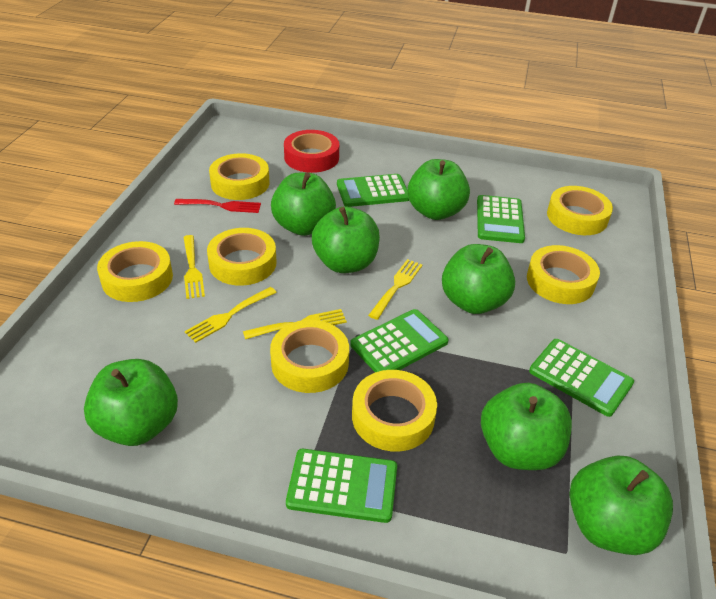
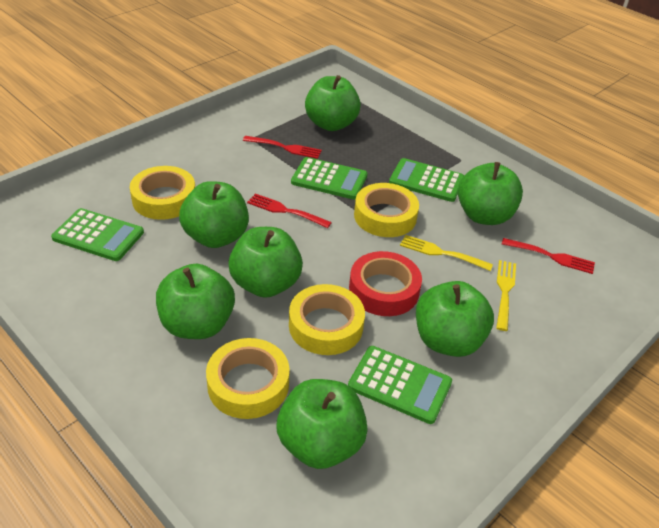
green calculator: [286,449,397,523] [337,174,409,207] [350,309,449,372] [477,195,525,243] [529,339,634,417] = 5 -> [51,208,144,261] [291,157,367,199] [348,346,452,424] [389,158,464,202] = 4
red fork: [174,199,261,213] = 1 -> [243,136,322,159] [247,194,332,228] [502,238,595,274] = 3
yellow fork: [183,235,205,299] [185,287,277,343] [243,309,347,339] [368,259,423,320] = 4 -> [400,235,493,271] [496,260,516,331] = 2
yellow tape: [97,241,173,302] [207,228,277,286] [209,153,270,200] [270,320,349,393] [352,370,437,452] [527,245,600,304] [547,186,613,235] = 7 -> [130,166,195,220] [206,338,290,419] [289,284,365,355] [354,183,419,237] = 4

